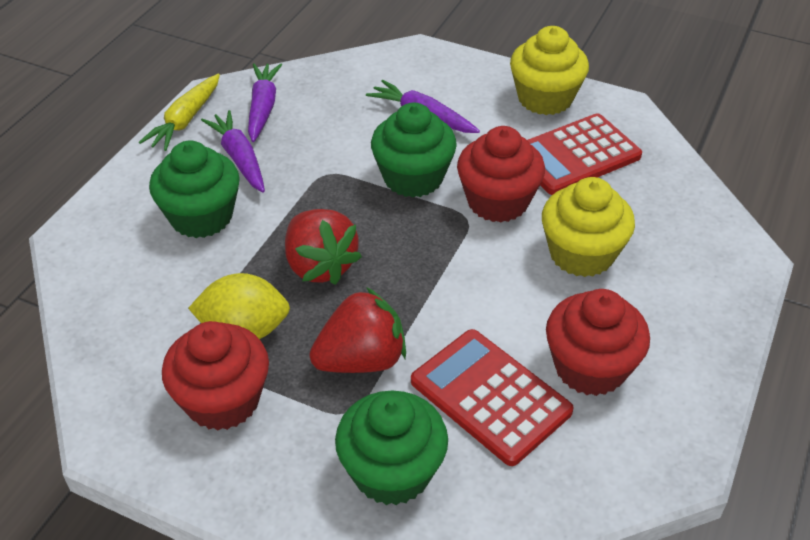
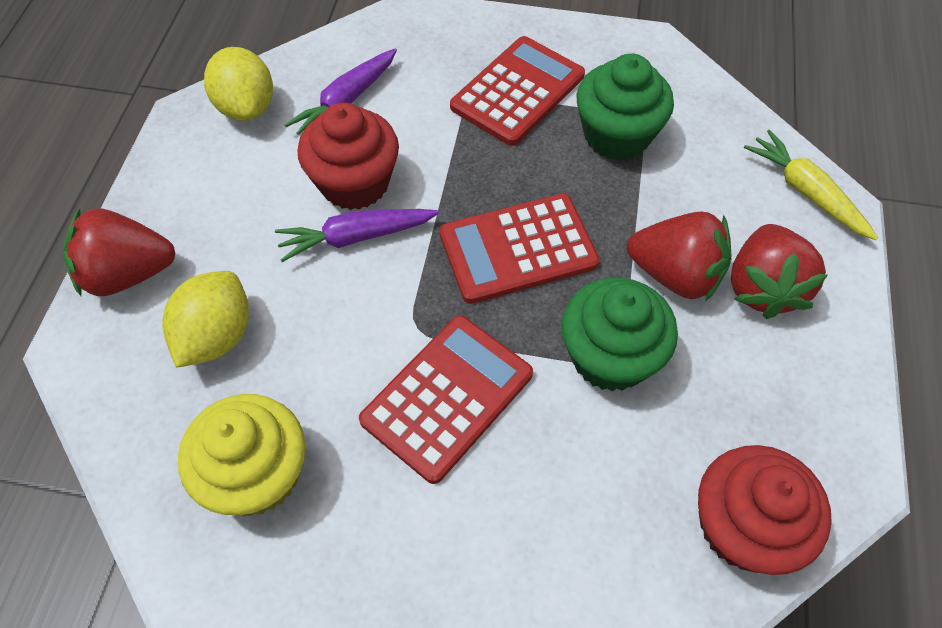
green cupcake: [149,141,240,238] [335,391,448,505] [371,103,457,198] = 3 -> [561,278,678,391] [577,53,674,160] = 2
purple carrot: [201,110,265,193] [248,63,282,142] [366,80,480,133] = 3 -> [275,209,439,262] [285,48,397,135] = 2
red calculator: [411,329,574,466] [527,113,642,195] = 2 -> [359,315,533,484] [440,193,600,304] [450,36,585,146] = 3
red cupcake: [162,321,269,430] [457,126,545,223] [546,289,650,396] = 3 -> [298,103,399,210] [698,445,832,575] = 2
red strawberry: [285,209,362,285] [309,287,406,373] = 2 -> [63,208,176,296] [627,211,731,302] [731,224,828,319] = 3
yellow cupcake: [510,26,589,115] [542,177,635,277] = 2 -> [178,394,306,516] = 1
yellow lemon: [188,273,290,339] = 1 -> [162,271,249,368] [204,47,273,121] = 2

